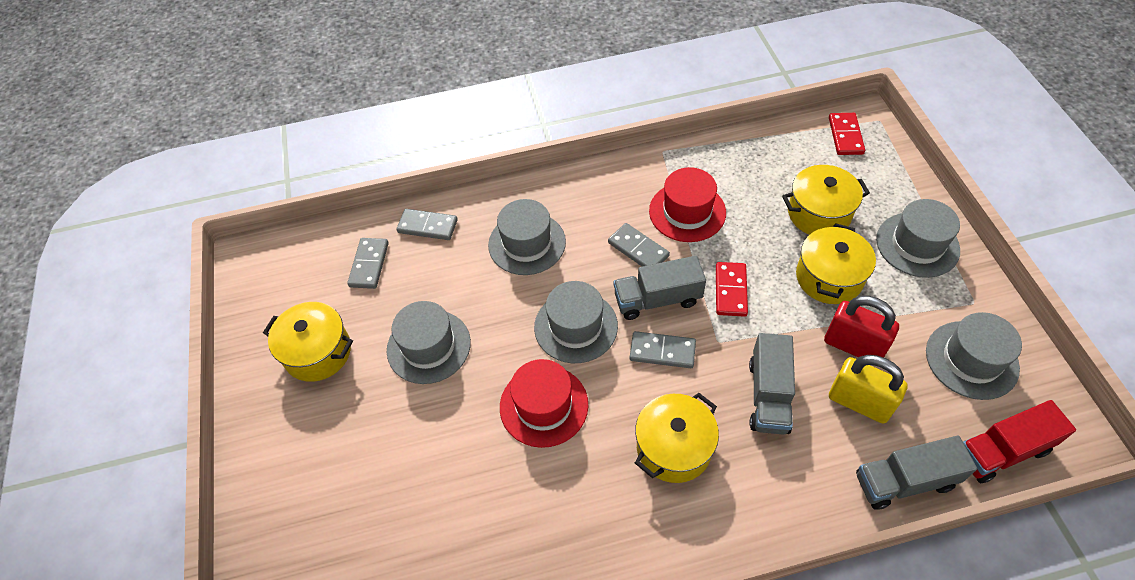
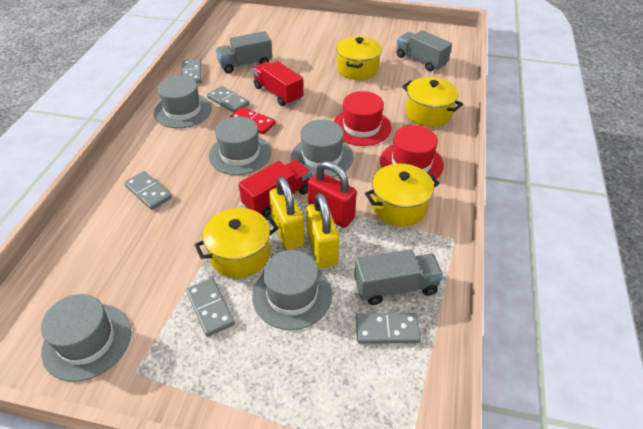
grey domino: [347,238,389,289] [396,209,458,240] [608,223,670,267] [630,331,696,368] = 4 -> [124,171,172,210] [181,59,202,83] [186,278,235,337] [207,86,249,113] [356,313,421,344] = 5
red domino: [716,262,748,317] [829,113,865,155] = 2 -> [229,107,276,134] = 1
red truck: [963,400,1076,483] = 1 -> [238,160,311,217] [252,61,304,106] = 2
yellow padlock: [829,355,908,424] = 1 -> [269,176,305,250] [306,193,339,268] = 2

